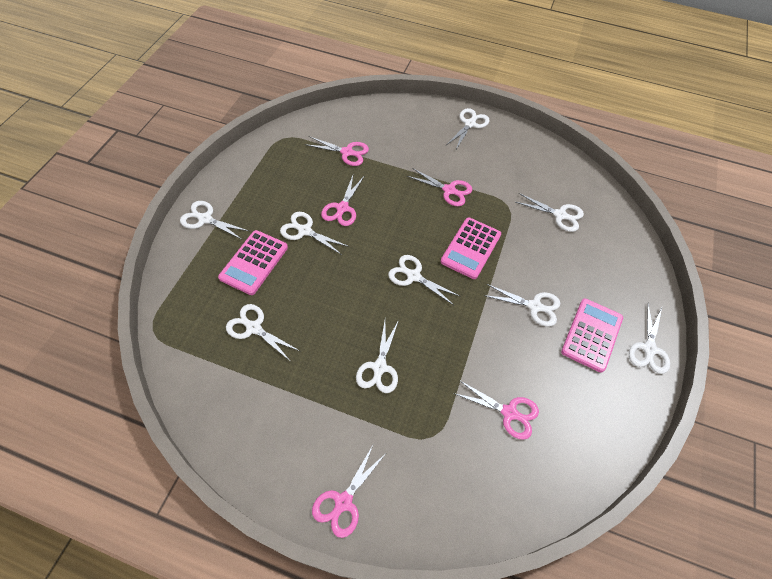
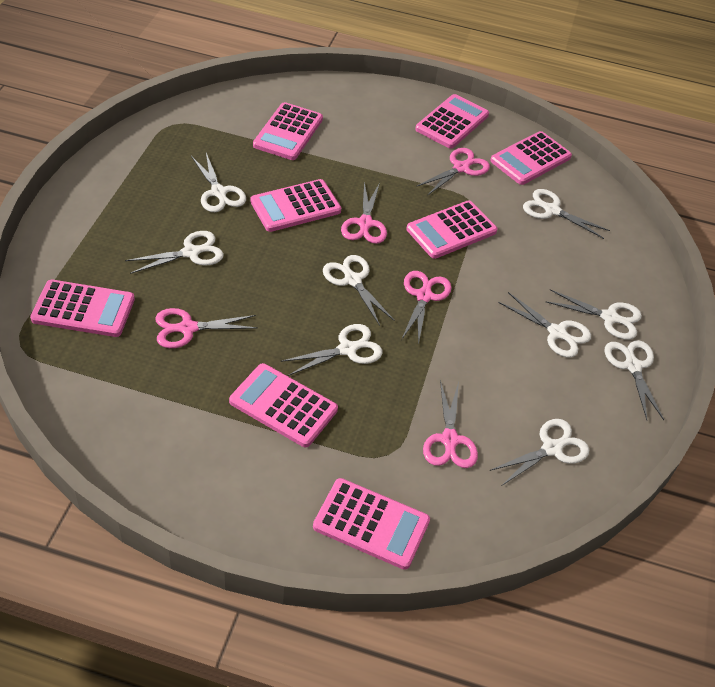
pink calculator: [218,230,288,295] [440,217,501,279] [561,298,623,373] = 3 -> [30,280,135,337] [229,363,338,447] [250,179,341,232] [253,102,323,160] [313,478,430,570] [406,200,497,259] [415,94,489,148] [490,131,572,185] = 8

